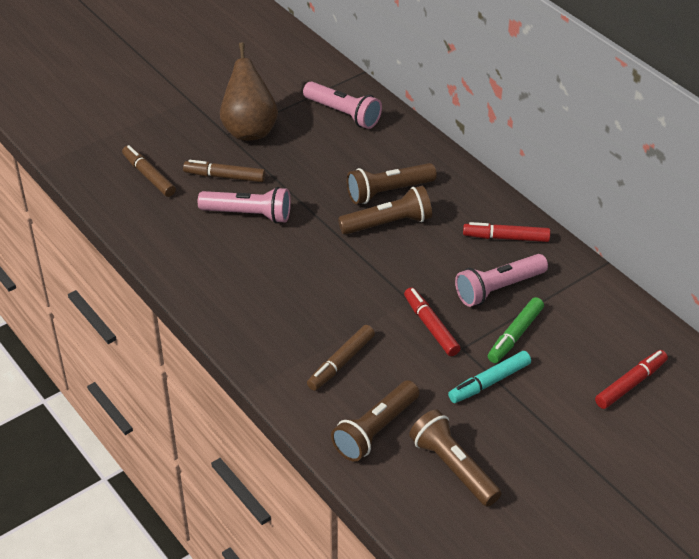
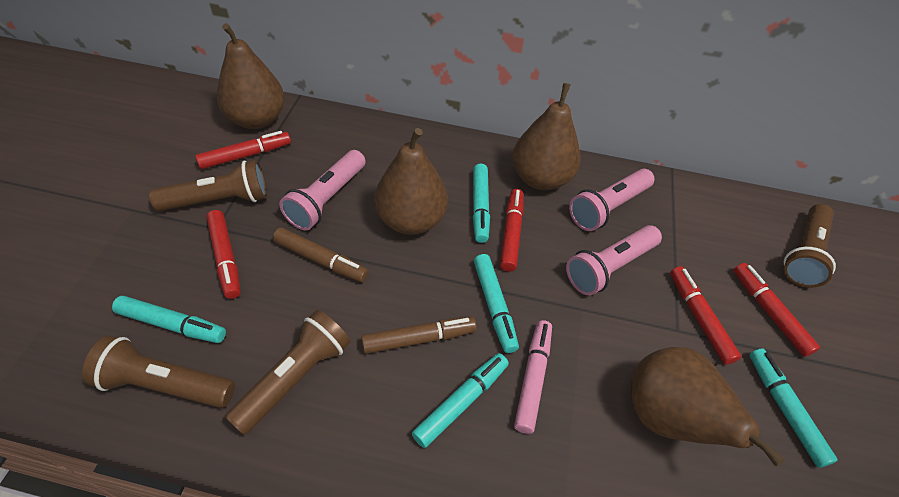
brown marker: [122,145,176,197] [183,160,265,182] [307,325,375,391] = 3 -> [273,227,368,282] [361,317,477,354] = 2
brown pear: [220,42,278,141] = 1 -> [217,23,285,129] [375,128,448,235] [512,83,581,190] [630,347,785,467] = 4
green marker: [488,297,544,363] = 1 -> none = 0
pink marker: none = 0 -> [514,320,552,434] = 1
red marker: [404,287,461,356] [463,222,550,242] [595,350,668,409] = 3 -> [195,131,291,169] [206,210,241,299] [500,189,523,272] [670,266,741,365] [734,263,820,357] = 5
turquoise marker: [448,351,531,403] = 1 -> [112,296,226,343] [412,353,509,448] [473,164,490,243] [474,254,519,353] [749,348,838,468] = 5

